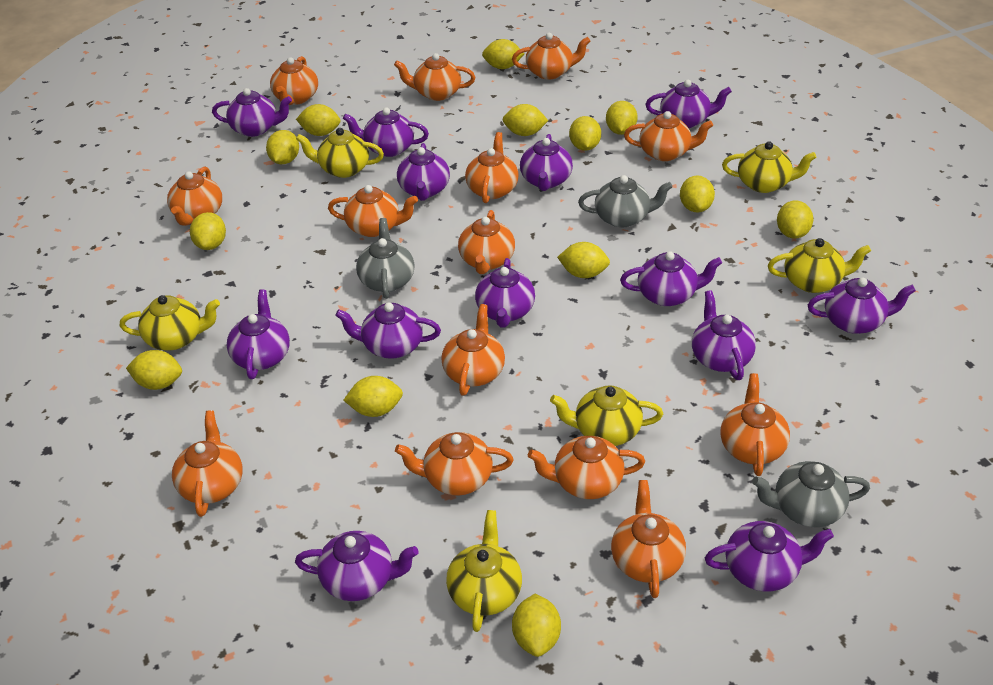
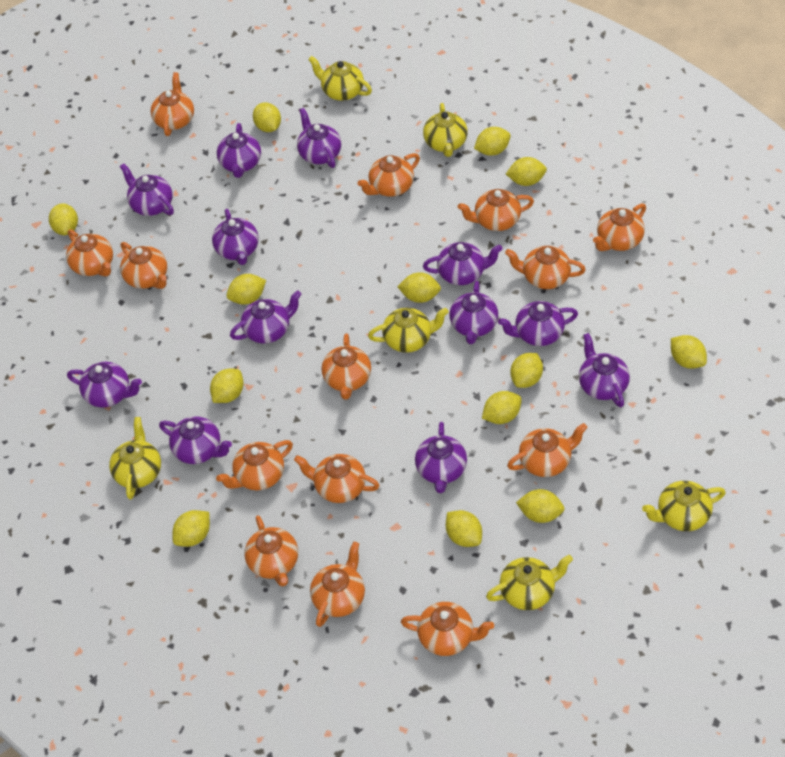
grey teapot: [356,218,415,299] [578,175,673,228] [752,461,870,527] = 3 -> none = 0
purple teapot: [212,88,292,137] [227,289,290,379] [295,531,419,601] [335,303,441,359] [343,107,429,157] [397,143,450,201] [475,258,535,328] [520,134,573,191] [620,251,722,306] [646,80,732,128] [692,290,756,380] [705,521,834,592] [808,278,916,334] = 13 -> [67,362,142,408] [120,163,174,216] [159,416,232,464] [212,209,259,265] [217,123,261,178] [230,290,301,344] [297,108,341,168] [415,422,467,493] [423,242,503,285] [450,281,498,344] [498,301,578,346] [579,333,630,407] = 12

